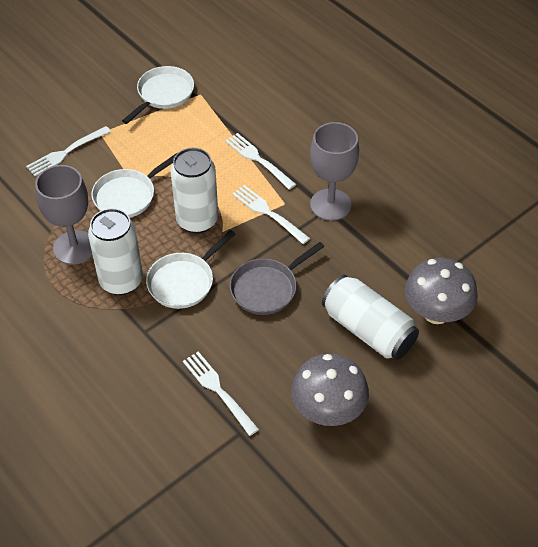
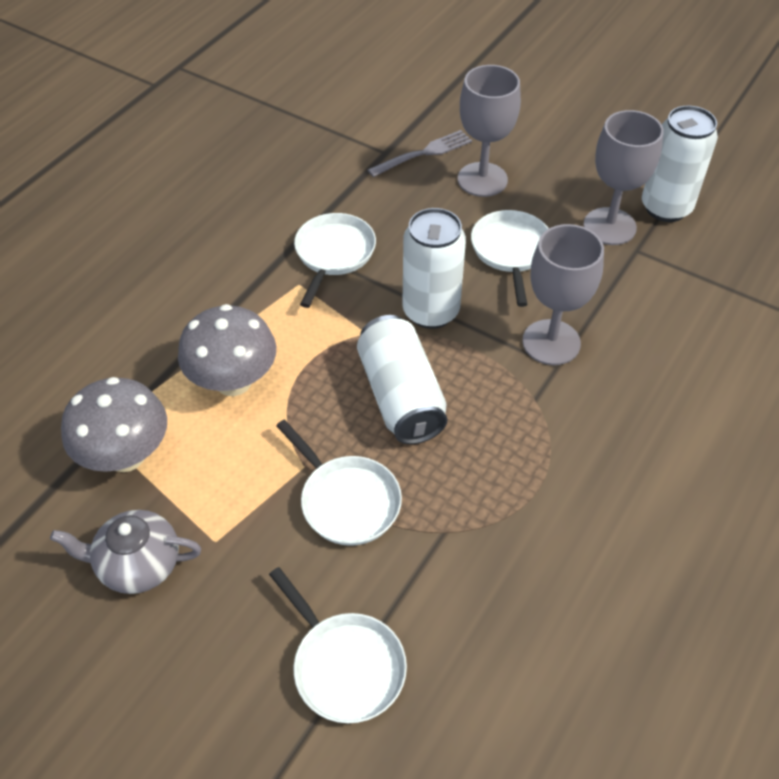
grey fork: none = 0 -> [368,130,472,177] = 1
grey goblet: [35,165,92,265] [310,122,359,221] = 2 -> [458,65,521,197] [522,224,604,365] [584,110,664,245] = 3
grey pan: [230,242,325,315] = 1 -> none = 0
grey teapot: none = 0 -> [50,510,201,594] = 1
white fork: [26,126,111,176] [183,352,259,436] [225,133,296,190] [232,185,310,244] = 4 -> none = 0
white pan: [92,153,177,218] [122,66,194,124] [146,230,235,309] = 3 -> [269,567,407,723] [276,420,402,546] [294,213,376,308] [471,210,549,307] = 4

